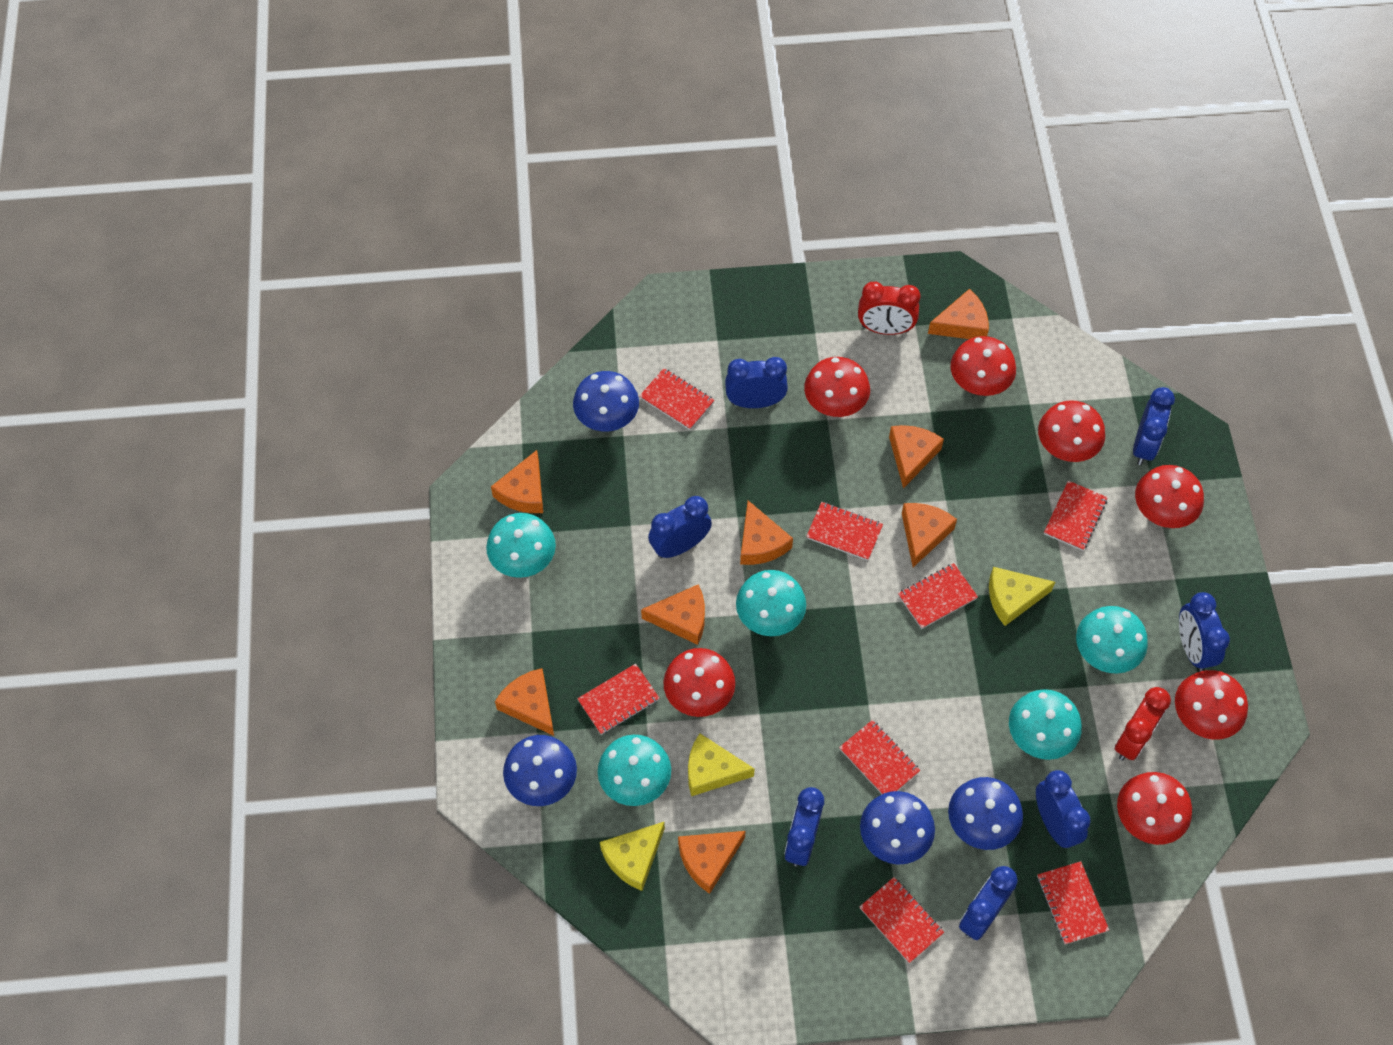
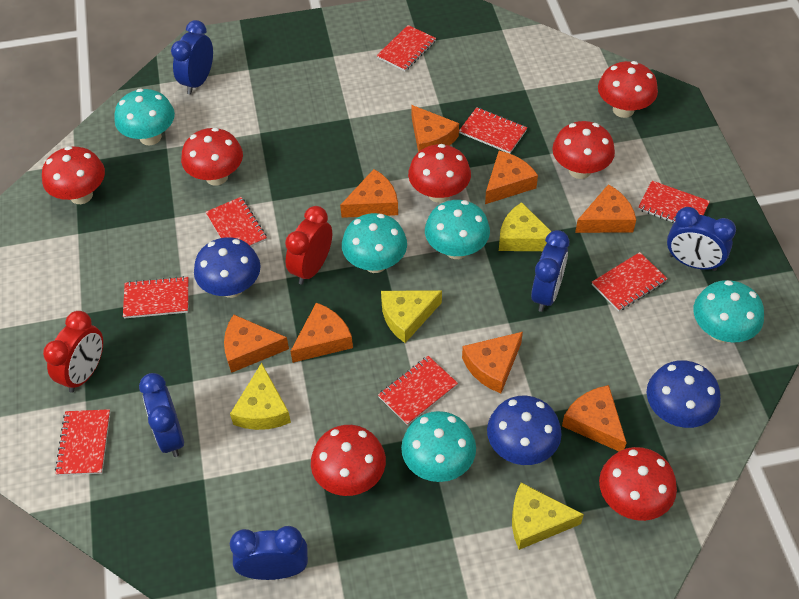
blue clock: [648,496,712,558] [725,357,788,408] [785,787,824,866] [959,866,1018,940] [1036,770,1091,848] [1133,387,1175,465] [1179,592,1230,672] = 7 -> [139,373,184,457] [171,20,213,94] [230,526,308,580] [531,230,569,312] [667,207,736,271] = 5
blue mushroom: [503,735,577,806] [573,371,639,431] [860,791,935,865] [948,777,1023,850] = 4 -> [194,237,261,298] [487,396,562,465] [647,360,721,428] = 3
yellow cheese: [600,822,665,891] [688,733,755,796] [989,567,1055,626] = 3 -> [230,363,291,430] [381,291,442,343] [499,202,552,251] [512,483,584,550] = 4

